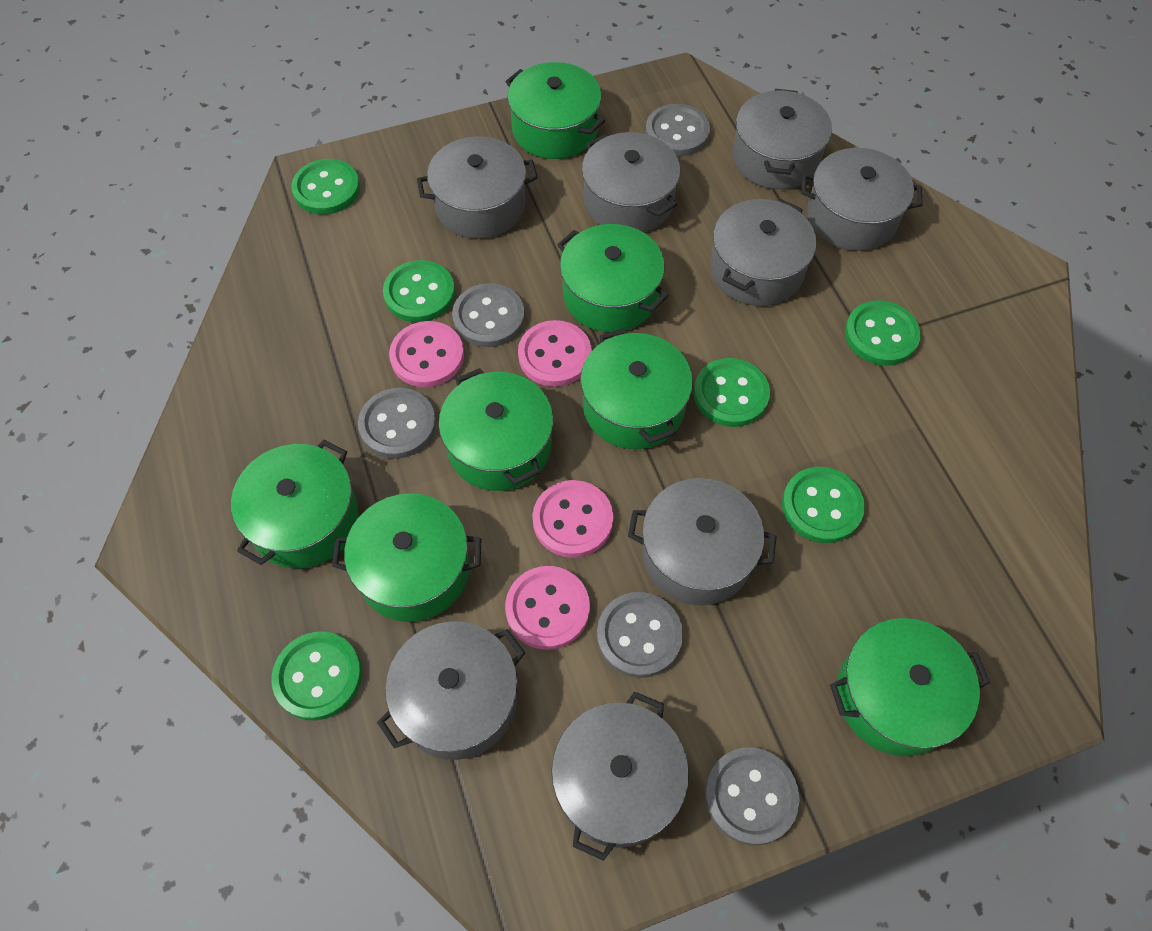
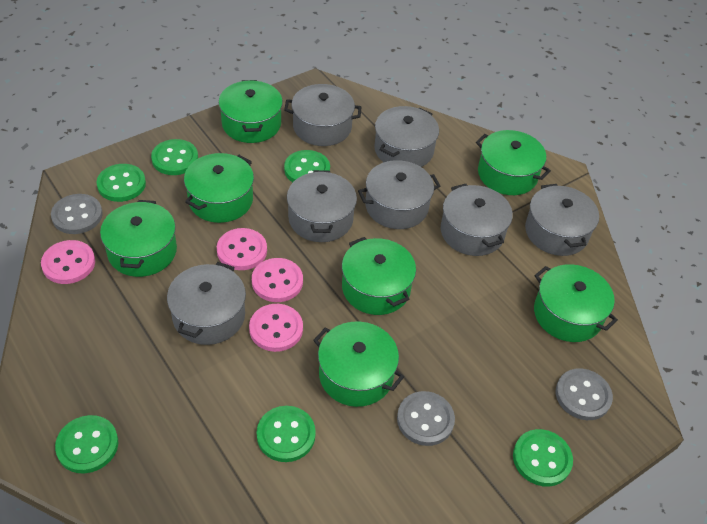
grey button: [358,388,436,459] [452,283,525,347] [597,592,683,678] [645,104,710,156] [705,747,800,845] = 5 -> [51,194,103,234] [397,391,455,446] [556,368,613,420] = 3
grey pot: [377,621,525,760] [417,136,538,239] [551,691,689,861] [582,132,680,233] [628,478,777,605] [710,199,816,306] [733,89,832,189] [801,148,923,251] = 8 -> [167,262,246,345] [284,84,361,146] [287,170,357,242] [358,160,440,229] [374,106,439,167] [441,184,513,256] [525,184,599,256] = 7

